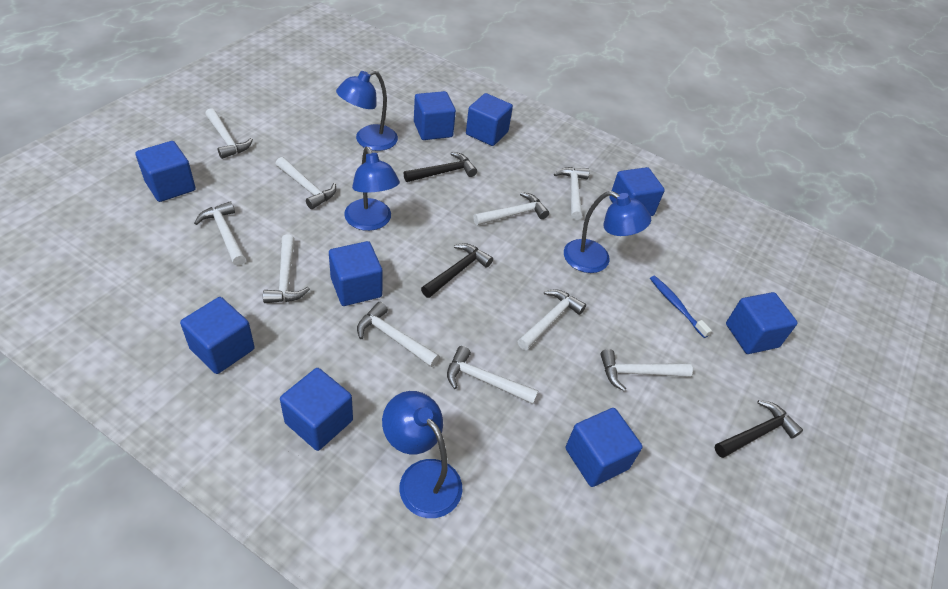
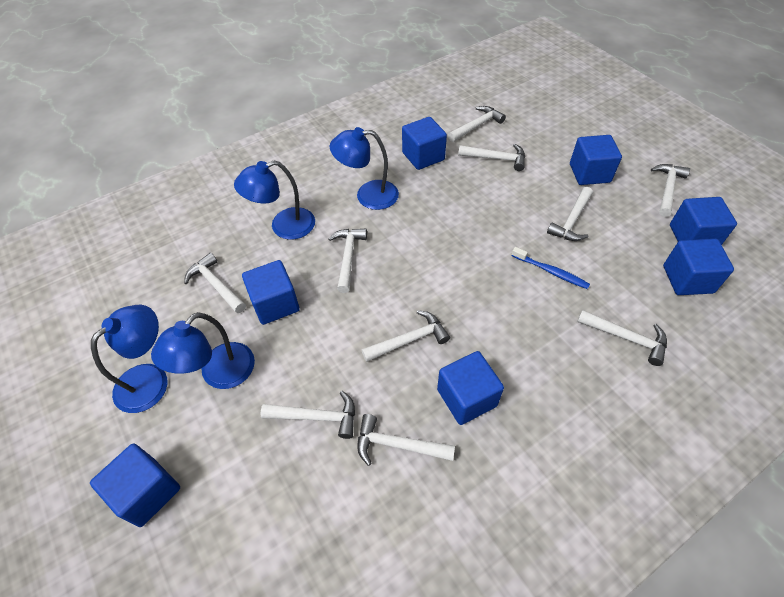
black hammer: [404,152,477,182] [421,243,493,298] [715,400,803,458] = 3 -> none = 0
blue cube: [136,141,196,202] [180,297,255,374] [280,368,353,451] [329,241,382,306] [414,91,456,140] [466,93,513,146] [565,408,643,487] [609,167,665,216] [726,292,798,354] = 9 -> [90,443,180,527] [242,260,300,325] [402,117,447,170] [437,351,504,425] [570,135,622,185] [663,239,734,295] [670,197,737,245] = 7

